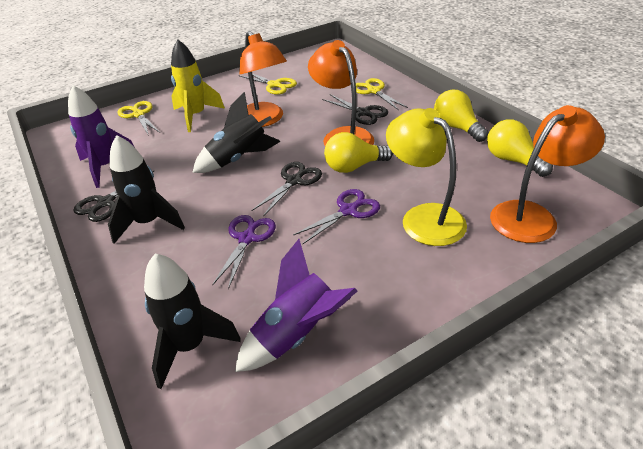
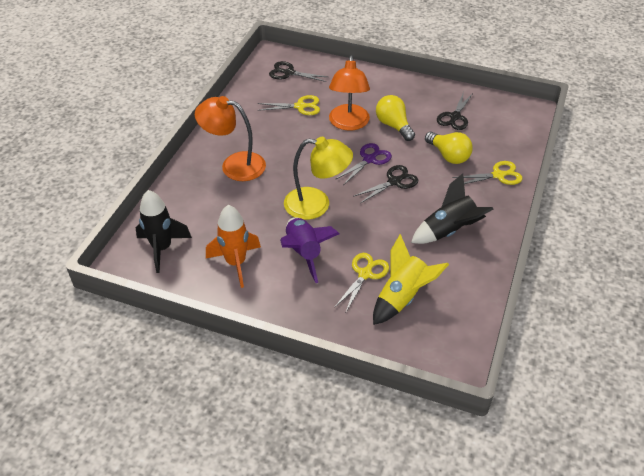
black rocket: [108,135,185,244] [144,253,241,389] [192,92,281,173] = 3 -> [136,190,192,273] [411,173,493,244] = 2
orange lamp: [239,31,287,127] [308,40,374,146] [490,105,605,243] = 3 -> [195,96,266,181] [329,55,370,131] = 2
orange rocket: none = 0 -> [206,205,261,288] = 1
purple rocket: [68,85,134,188] [235,239,357,372] = 2 -> [280,217,340,283] = 1
purple scissors: [212,215,276,289] [293,189,380,244] = 2 -> [335,143,392,184] = 1
yellow light bulb: [324,132,393,173] [434,90,489,142] [487,119,553,177] = 3 -> [376,95,415,141] [425,132,473,164] = 2

